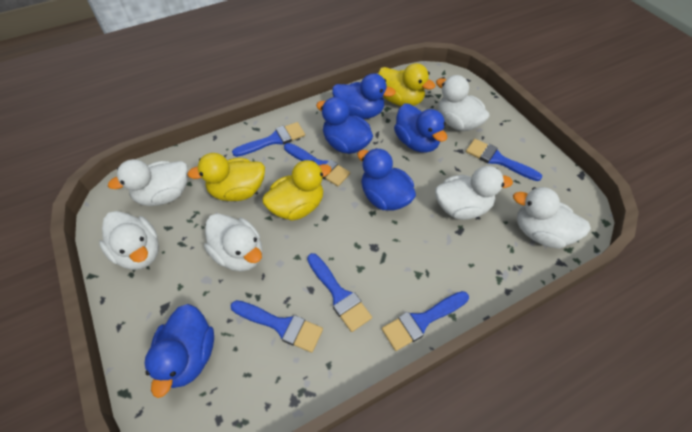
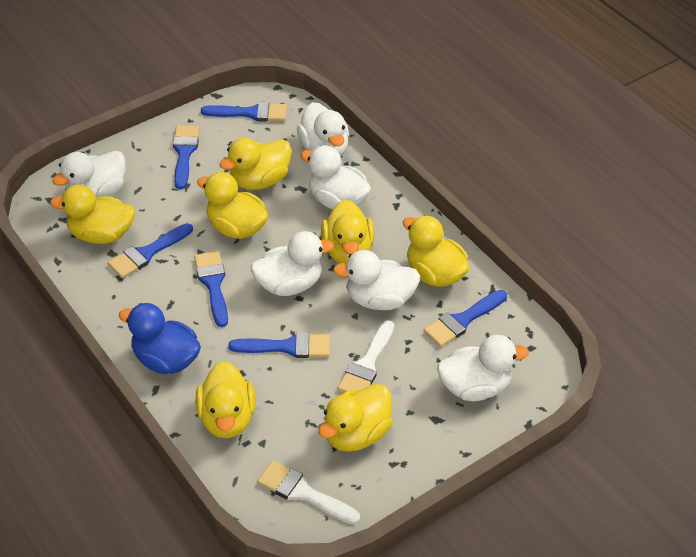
blue duck: [144,304,214,398] [316,97,373,154] [332,73,396,119] [357,148,416,211] [394,104,447,153] = 5 -> [119,303,201,374] = 1
white brush: none = 0 -> [257,460,360,524] [337,320,394,393] = 2
yellow duck: [187,153,265,201] [262,160,331,221] [378,63,436,106] = 3 -> [50,184,135,244] [195,361,256,438] [197,172,268,239] [219,138,291,190] [318,384,393,452] [321,199,374,263] [403,215,469,287] = 7

